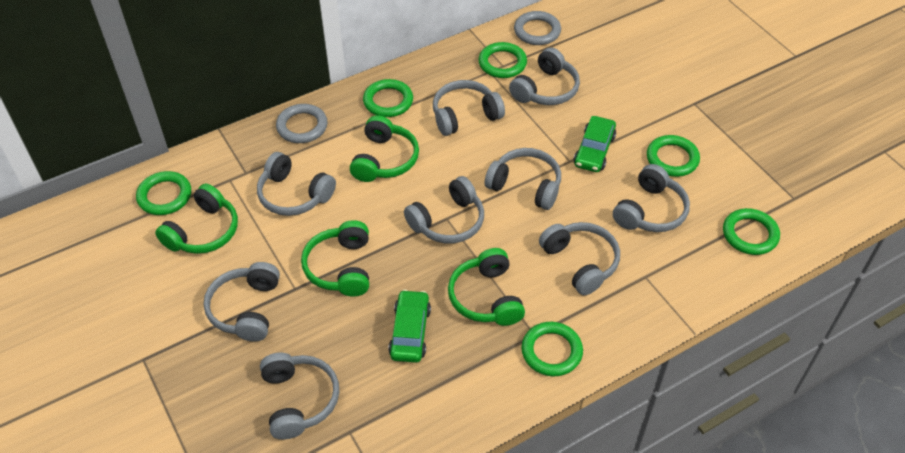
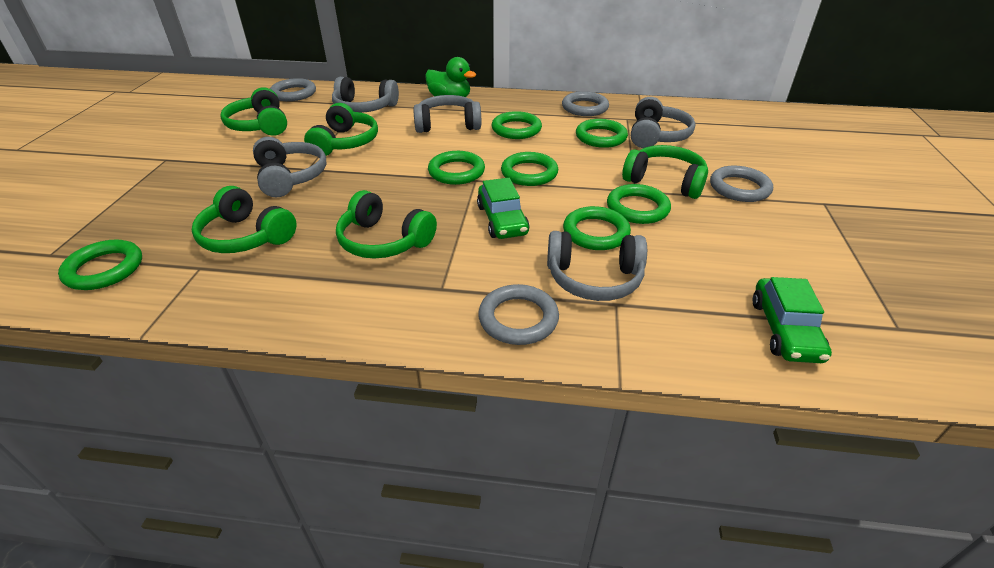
green duck: none = 0 -> [425,57,476,97] = 1
green headphones: [155,184,238,254] [301,220,369,297] [350,115,419,182] [448,248,525,326] = 4 -> [192,186,297,253] [220,87,287,136] [304,103,378,156] [336,190,437,258] [622,145,708,199] = 5
green ring: [136,171,191,215] [363,79,413,117] [478,42,527,78] [521,322,583,376] [647,135,700,177] [723,208,780,255] = 6 -> [58,239,142,290] [428,151,485,185] [492,111,542,139] [501,152,558,186] [563,206,631,250] [576,119,628,148] [607,184,671,224] = 7
grey headphones: [204,262,280,342] [257,152,336,216] [260,353,339,440] [404,176,484,244] [433,80,505,136] [485,148,561,210] [509,47,580,105] [539,222,620,295] [613,164,690,232] = 9 -> [253,137,326,197] [332,77,399,113] [413,95,481,133] [547,231,647,301] [631,97,695,148] = 5
grey ring: [276,104,328,143] [514,11,561,45] = 2 -> [270,78,316,101] [478,284,559,345] [562,91,609,116] [710,165,773,202] = 4

